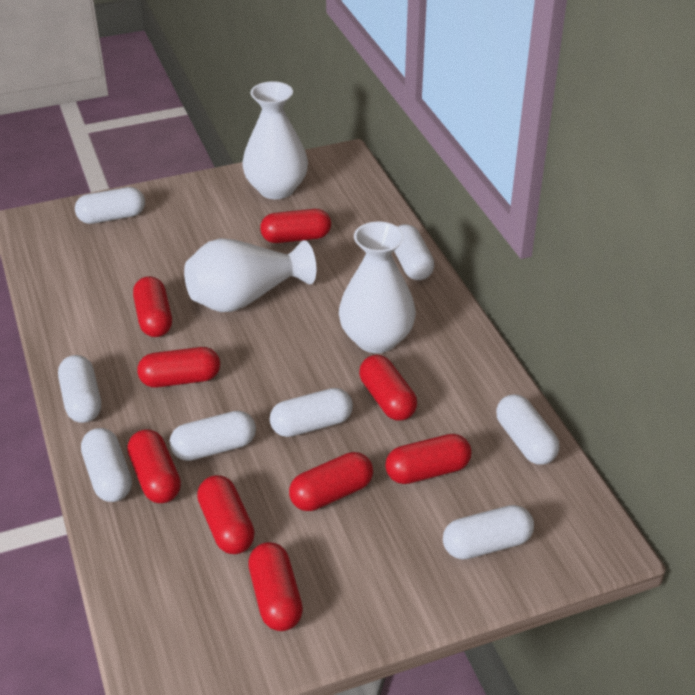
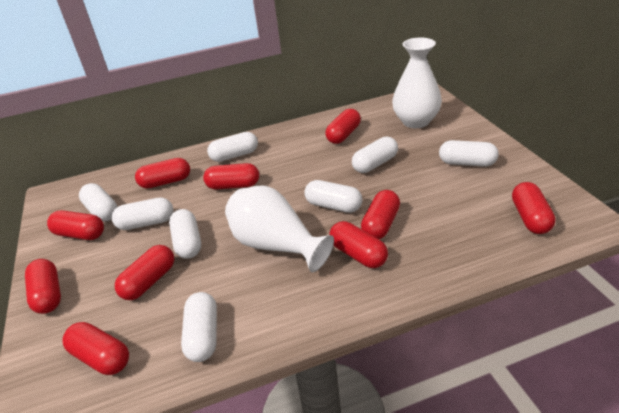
red capsule: [127,429,181,503] [133,276,172,337] [137,347,220,387] [197,475,255,554] [248,542,303,631] [260,209,331,243] [289,452,373,511] [359,355,417,421] [385,434,471,484] = 9 -> [25,259,61,314] [47,210,104,240] [62,322,129,375] [115,245,174,300] [135,158,190,189] [203,163,259,190] [325,109,361,144] [329,221,388,268] [361,190,400,239] [512,182,556,234] = 10
white vase: [184,238,316,312] [243,81,308,199] [339,222,416,353] = 3 -> [225,186,334,272] [392,37,442,128] = 2

